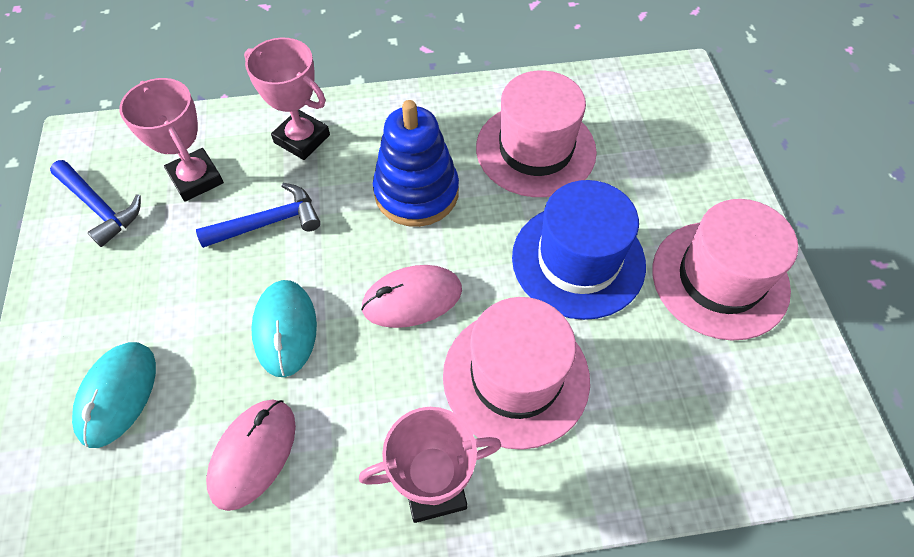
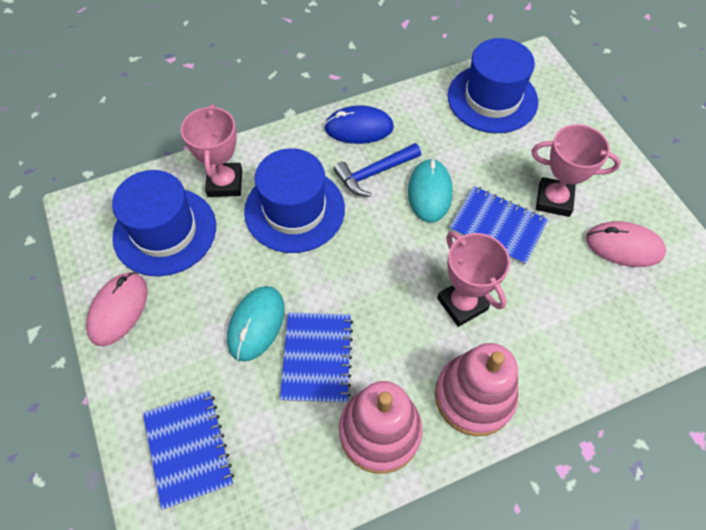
blue hammer: [50,160,141,247] [196,183,320,248] = 2 -> [334,143,421,197] = 1
blue hat: [512,180,646,320] = 1 -> [112,170,216,276] [244,148,345,253] [448,38,538,133] = 3
blue mouse: none = 0 -> [324,105,394,144] = 1
blue notebook: none = 0 -> [143,390,234,510] [280,312,353,403] [449,186,548,265] = 3
blue stacking toy: [373,100,459,227] = 1 -> none = 0
pink hat: [443,297,590,450] [476,70,597,197] [652,199,798,341] = 3 -> none = 0
pink stacking toy: none = 0 -> [339,381,422,474] [435,343,518,436] = 2

